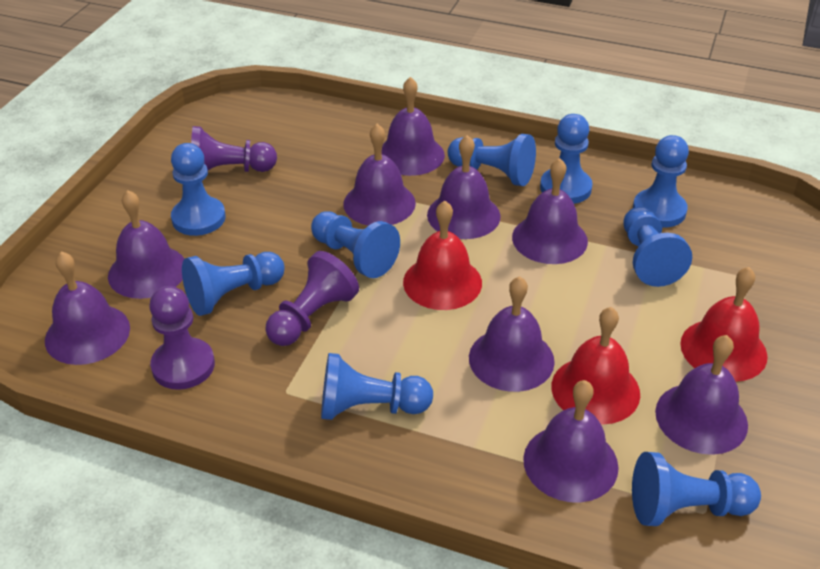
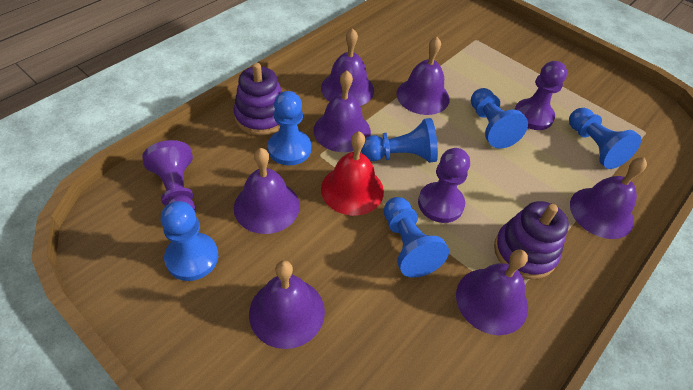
blue pawn: [171,143,226,236] [182,252,285,316] [311,211,400,278] [321,353,433,420] [448,134,536,186] [540,114,593,204] [623,206,692,287] [632,452,761,526] [633,135,689,228] = 9 -> [161,201,218,281] [268,91,311,165] [361,118,438,163] [384,197,449,278] [471,88,528,149] [569,108,641,169] = 6
purple bell: [45,251,130,365] [108,190,184,299] [343,124,416,226] [382,77,445,176] [427,135,501,239] [469,276,555,392] [512,158,588,264] [523,380,619,503] [655,335,748,455] = 9 -> [234,148,300,234] [249,260,325,349] [313,71,371,152] [321,28,374,106] [396,37,450,115] [456,249,528,335] [570,157,647,239] = 7
purple stacking toy: none = 0 -> [234,63,282,135] [494,201,569,279] = 2
red bell: [403,201,482,310] [552,307,640,425] [680,267,768,382] = 3 -> [321,131,384,216] = 1

